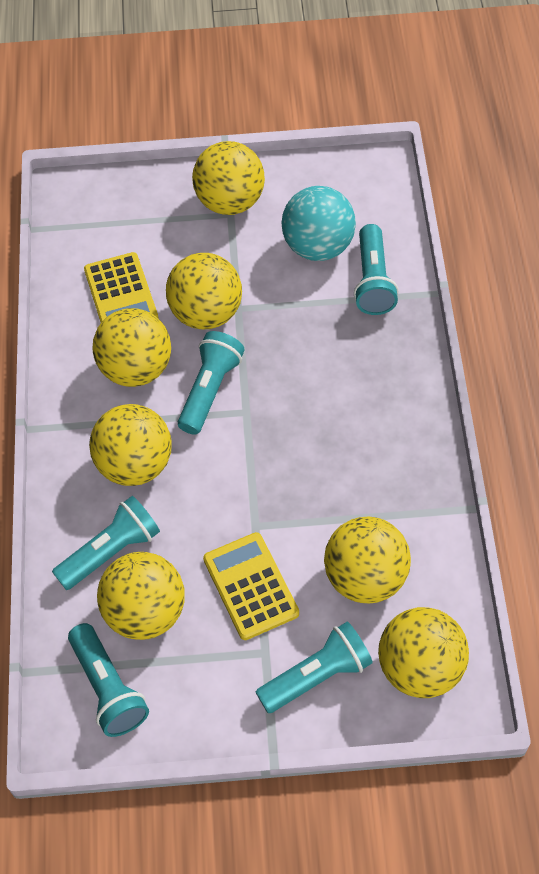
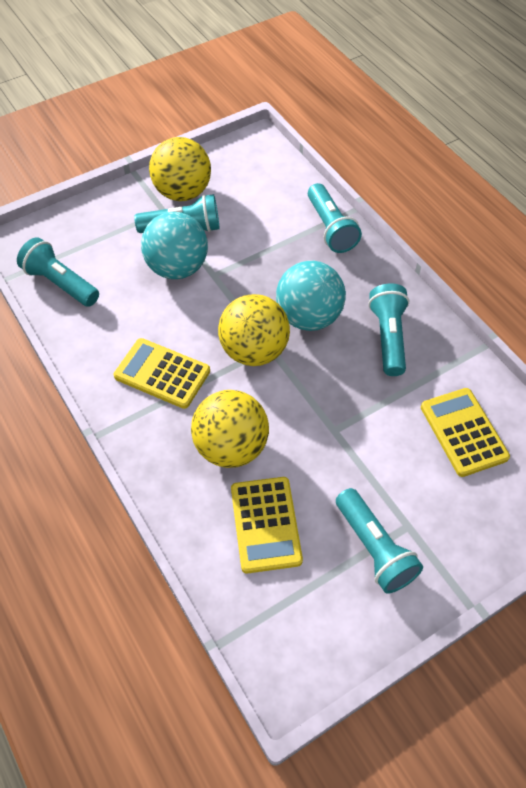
turquoise ball: [281,186,356,261] = 1 -> [141,212,208,279] [276,261,346,331] = 2
yellow ball: [89,404,172,486] [93,308,171,387] [97,552,185,640] [166,253,242,329] [192,141,265,215] [324,517,411,603] [378,607,469,698] = 7 -> [149,137,211,201] [191,390,269,468] [218,294,290,366] = 3
yellow calculator: [84,252,159,322] [203,532,299,640] = 2 -> [114,338,210,409] [231,477,303,573] [421,388,510,477] = 3

